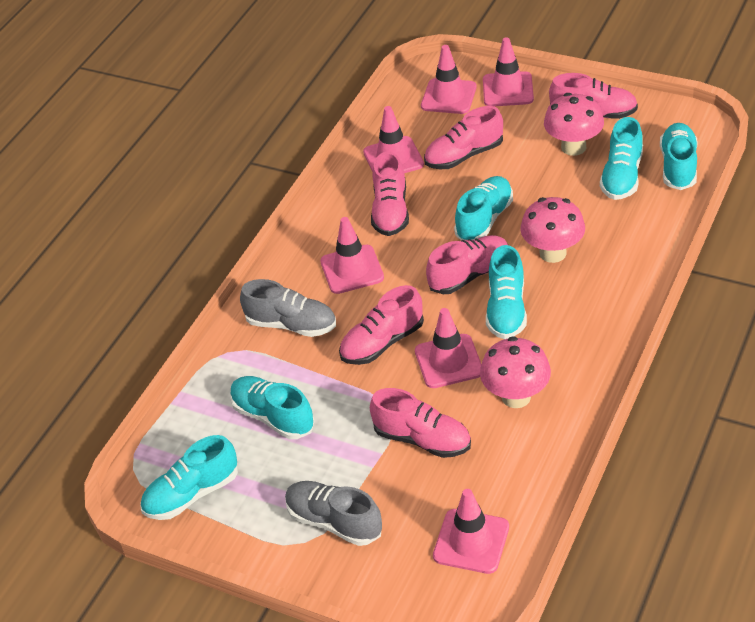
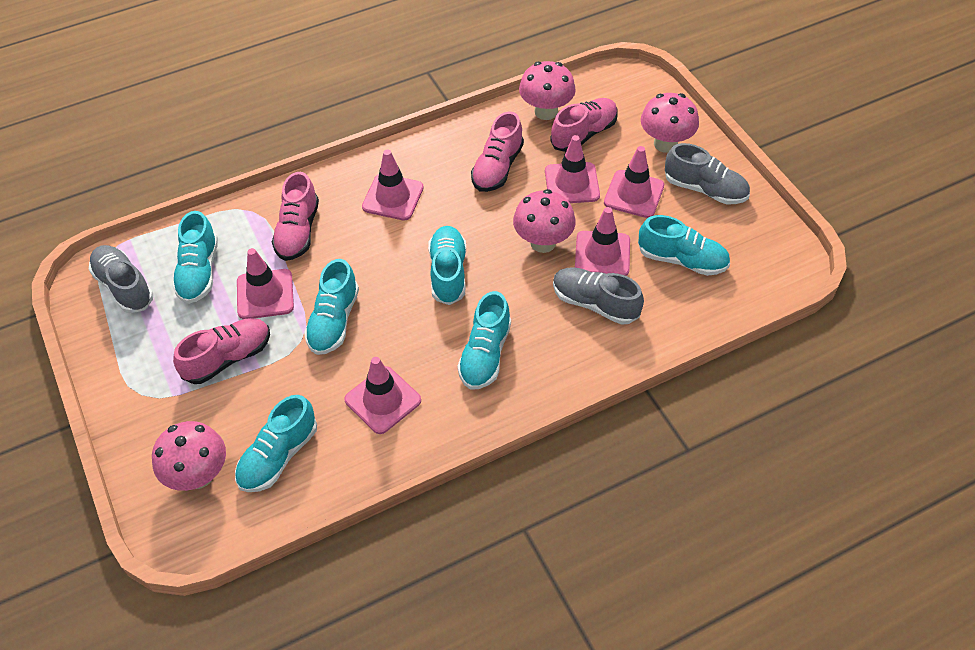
grey shoe: [240,279,336,337] [285,481,382,546] = 2 -> [89,245,154,313] [553,267,644,325] [665,143,750,204] = 3
pink mushroom: [480,336,551,408] [520,197,585,263] [544,93,604,156] = 3 -> [152,421,226,491] [513,189,576,253] [519,61,576,120] [641,93,699,153] = 4
pink shoe: [339,285,424,365] [370,388,471,458] [371,152,409,236] [424,106,503,169] [426,235,508,294] [549,73,638,119] = 6 -> [173,318,270,384] [272,172,319,261] [471,111,524,192] [550,98,618,152] = 4

